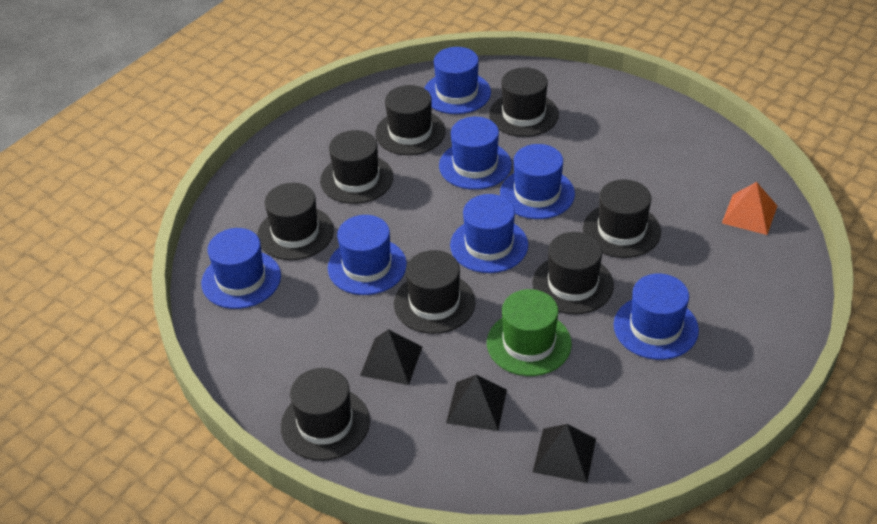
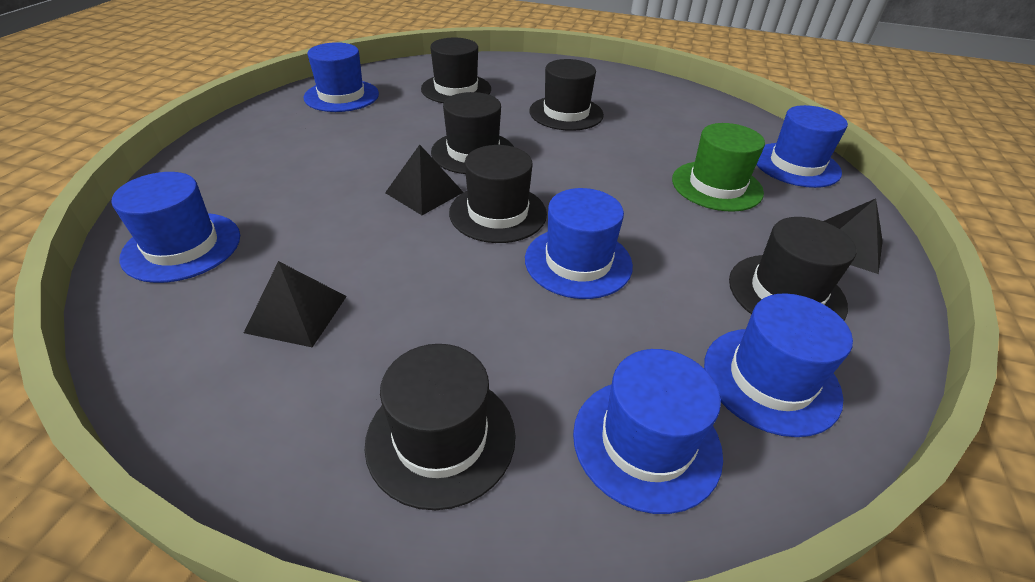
black hat: [257,183,334,260] [281,368,370,461] [320,130,393,204] [375,85,446,155] [394,250,475,334] [489,67,559,137] [532,232,614,314] [583,179,661,258] = 8 -> [365,344,516,510] [421,38,491,103] [431,92,514,174] [449,145,547,243] [529,59,604,131] [729,217,856,320] = 6
blue hat: [201,228,281,309] [328,215,407,295] [424,47,491,114] [439,117,512,190] [450,194,528,273] [500,144,575,219] [614,274,699,360] = 7 -> [112,172,240,283] [303,42,379,112] [525,188,633,299] [573,349,723,514] [704,293,853,437] [756,105,848,188] = 6
orange pyramid: [722,182,777,235] = 1 -> none = 0

